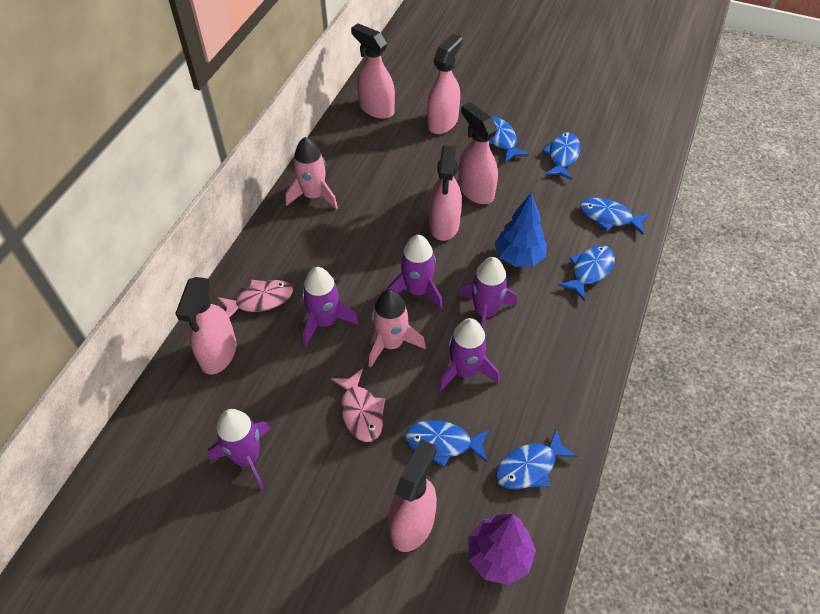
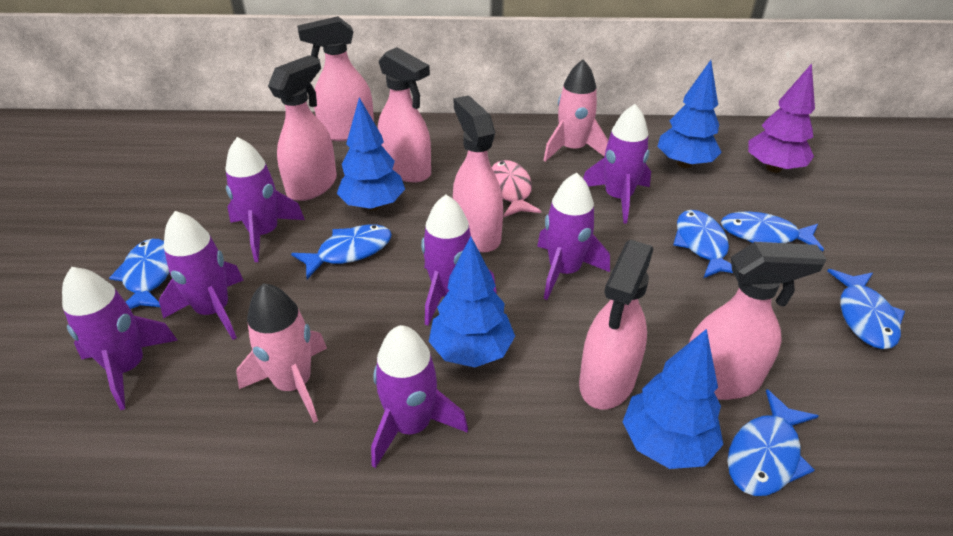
blue tree: [495,193,547,267] = 1 -> [337,97,405,210] [429,236,515,367] [623,329,724,469] [657,60,722,168] = 4
pink fish: [217,280,293,318] [331,369,386,442] = 2 -> [492,160,541,218] = 1
purple rocket: [208,409,271,490] [302,267,359,346] [387,235,443,310] [438,318,499,392] [459,257,517,330] = 5 -> [62,267,178,410] [159,211,244,340] [225,137,305,262] [371,325,468,468] [421,195,497,326] [537,172,610,300] [583,104,651,223] = 7

